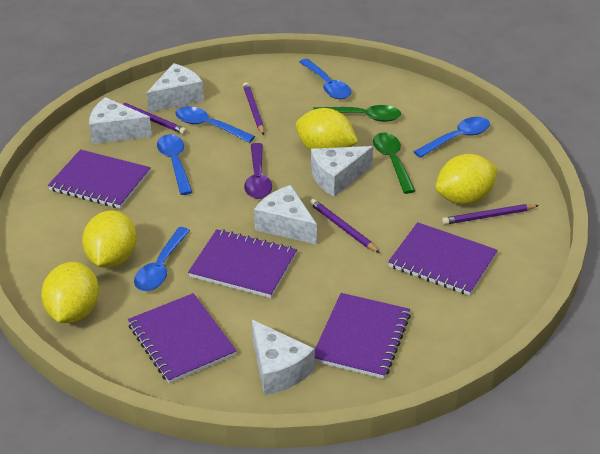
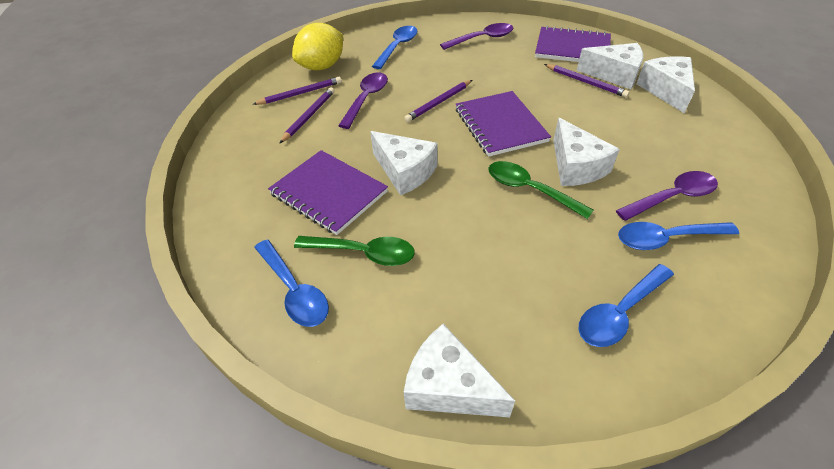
blue spoon: [134,227,190,291] [157,134,192,195] [175,106,255,143] [300,59,351,99] [413,117,490,158] = 5 -> [254,240,329,327] [372,26,417,69] [579,264,674,347] [618,222,739,250] = 4
purple notebook: [48,149,151,209] [128,293,236,384] [188,229,297,298] [315,293,411,379] [388,222,498,296] = 5 -> [268,150,388,235] [455,91,551,157] [535,26,611,62] = 3
purple spoon: [244,143,272,199] = 1 -> [338,72,388,129] [440,23,513,50] [616,171,718,221] = 3
yellow lemon: [41,262,99,323] [82,210,137,268] [296,108,358,151] [436,154,498,205] = 4 -> [292,23,343,70] = 1

